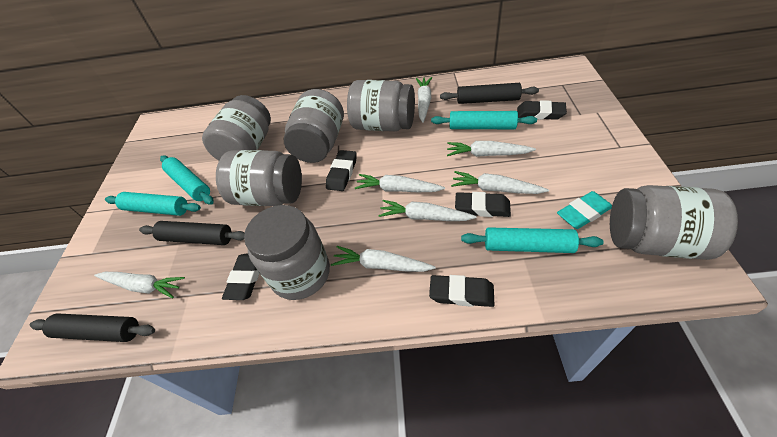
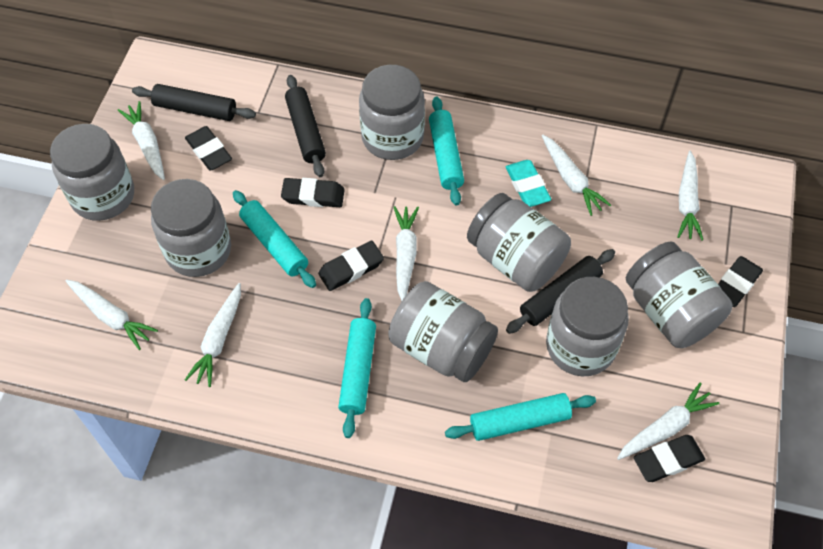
grey jar: [202,95,271,161] [216,150,302,206] [244,205,330,300] [284,89,344,163] [347,80,415,131] [610,185,738,260] = 6 -> [50,124,134,221] [151,179,231,277] [359,65,425,160] [388,281,498,382] [467,193,571,292] [546,277,629,376] [626,242,732,348] = 7

